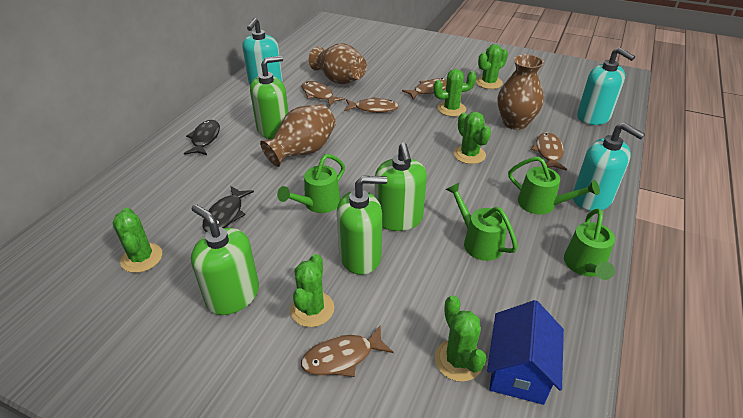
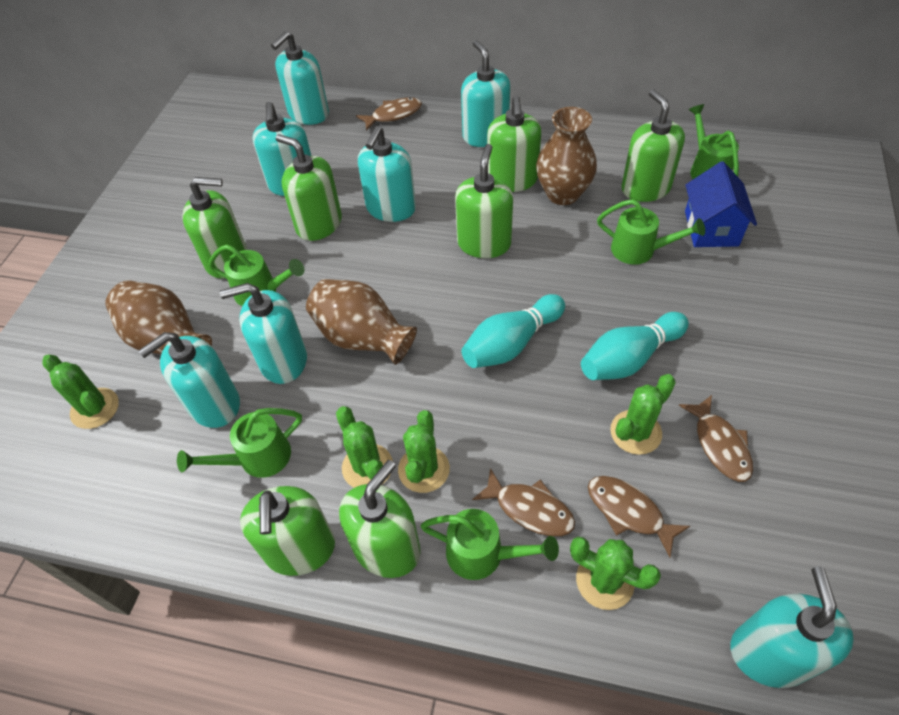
black fish: [184,120,220,155] [202,186,254,232] = 2 -> none = 0
brown fish: [301,81,345,107] [301,326,393,377] [344,97,399,113] [402,78,447,100] [531,132,567,171] = 5 -> [356,97,422,131] [472,468,575,536] [588,476,690,558] [679,395,753,482] = 4
green cactus: [113,208,162,273] [290,254,334,327] [433,69,476,117] [435,295,487,382] [454,112,491,164] [476,44,508,89] = 6 -> [42,354,119,429] [336,406,393,488] [398,410,450,493] [570,537,661,610] [611,374,676,455] = 5
green soap dispenser: [191,204,259,315] [250,56,289,139] [337,176,387,275] [375,143,427,231] = 4 -> [182,177,247,279] [240,486,335,576] [276,134,342,241] [339,460,421,578] [455,144,513,258] [487,96,541,192] [621,89,685,202] = 7
green watering can: [277,154,345,213] [446,183,518,261] [508,157,600,214] [564,209,615,280] = 4 -> [177,408,302,478] [209,244,304,306] [421,509,559,580] [597,199,705,265] [688,104,739,179] = 5
turquoise bowling pin: none = 0 -> [461,294,565,368] [581,312,689,380] = 2
turquoise soap dispenser: [242,18,283,85] [573,123,645,211] [577,47,635,125] = 3 -> [138,332,240,428] [220,283,307,384] [252,102,311,196] [271,31,329,125] [358,126,416,222] [461,40,510,147] [730,567,854,688] = 7

